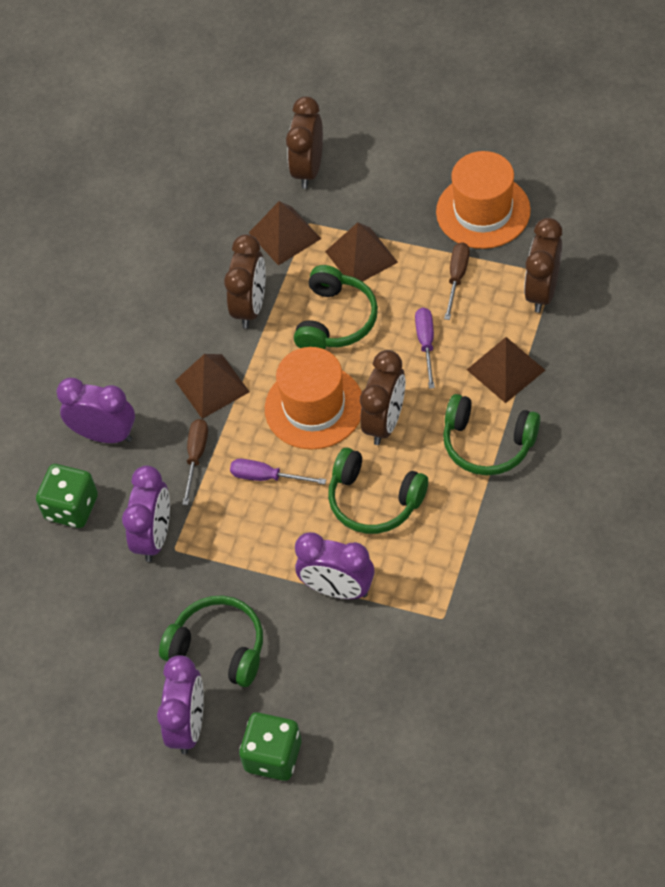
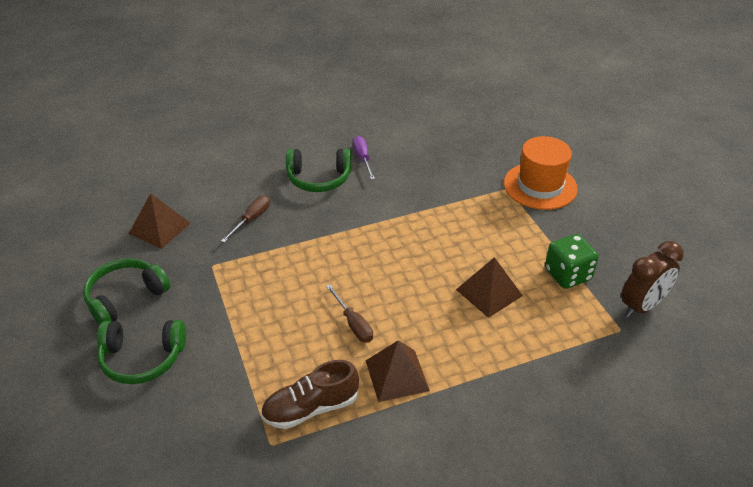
brown clock: [224,234,266,328] [286,96,323,189] [360,350,405,445] [524,218,563,313] = 4 -> [621,241,684,318] = 1
brown pyramid: [175,354,249,419] [249,201,321,266] [325,222,398,287] [467,337,545,403] = 4 -> [129,193,191,249] [365,340,430,402] [456,257,523,318] = 3
brown shoe: none = 0 -> [261,360,359,429] = 1
green dice: [36,464,98,528] [239,712,301,781] = 2 -> [545,234,599,289] = 1
green headphones: [159,595,263,687] [294,265,378,349] [328,448,428,534] [443,394,540,475] = 4 -> [83,258,171,325] [97,320,186,384] [286,148,351,192] = 3
orange hat: [265,347,362,450] [436,151,531,249] = 2 -> [504,136,578,210] = 1
purple clock: [56,378,135,443] [122,466,170,562] [157,655,204,754] [295,532,375,599] = 4 -> none = 0
purple screwdriver: [230,459,326,485] [415,307,435,389] = 2 -> [353,136,375,180] = 1

